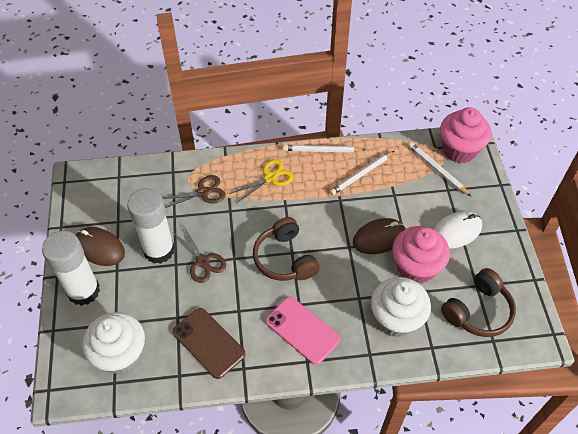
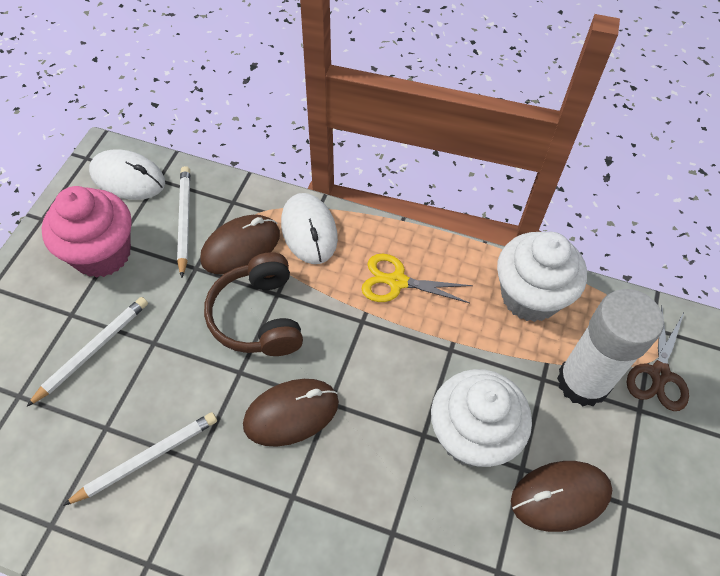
brown headphones: [253,217,319,281] [441,268,516,337] = 2 -> [204,252,303,356] = 1
brown mouse: [76,227,125,266] [353,218,406,254] = 2 -> [200,215,280,274] [243,379,339,447] [511,461,612,532] = 3
brown phone: [173,308,246,379] = 1 -> none = 0
brown scissors: [163,175,226,208] [172,226,226,283] = 2 -> [627,306,689,411] = 1
pink cupcake: [392,226,450,284] [440,107,491,163] = 2 -> [42,186,132,278] = 1
pink phone: [265,297,340,365] = 1 -> none = 0
white glue stick: [42,231,100,306] [127,188,175,264] = 2 -> [557,289,664,406] = 1
white mouse: [434,211,482,248] = 1 -> [89,149,165,200] [281,193,338,264] = 2

